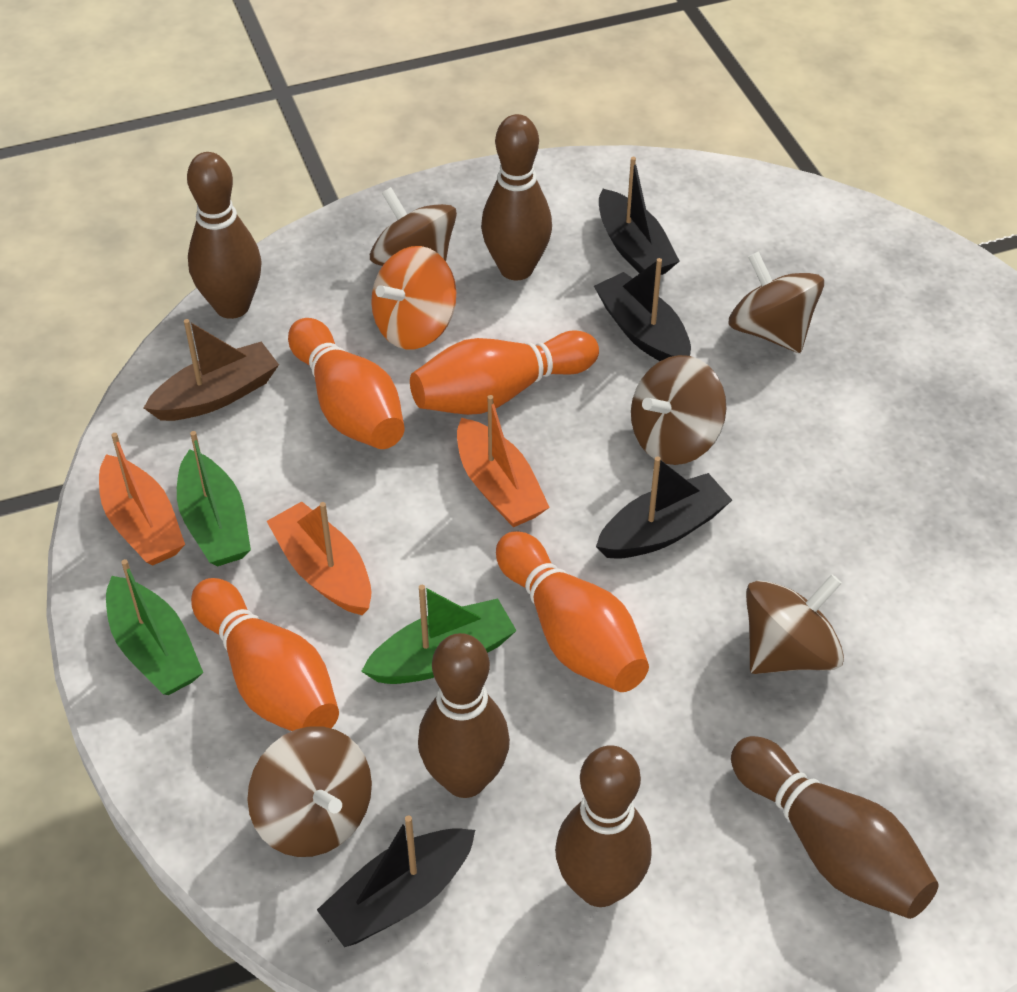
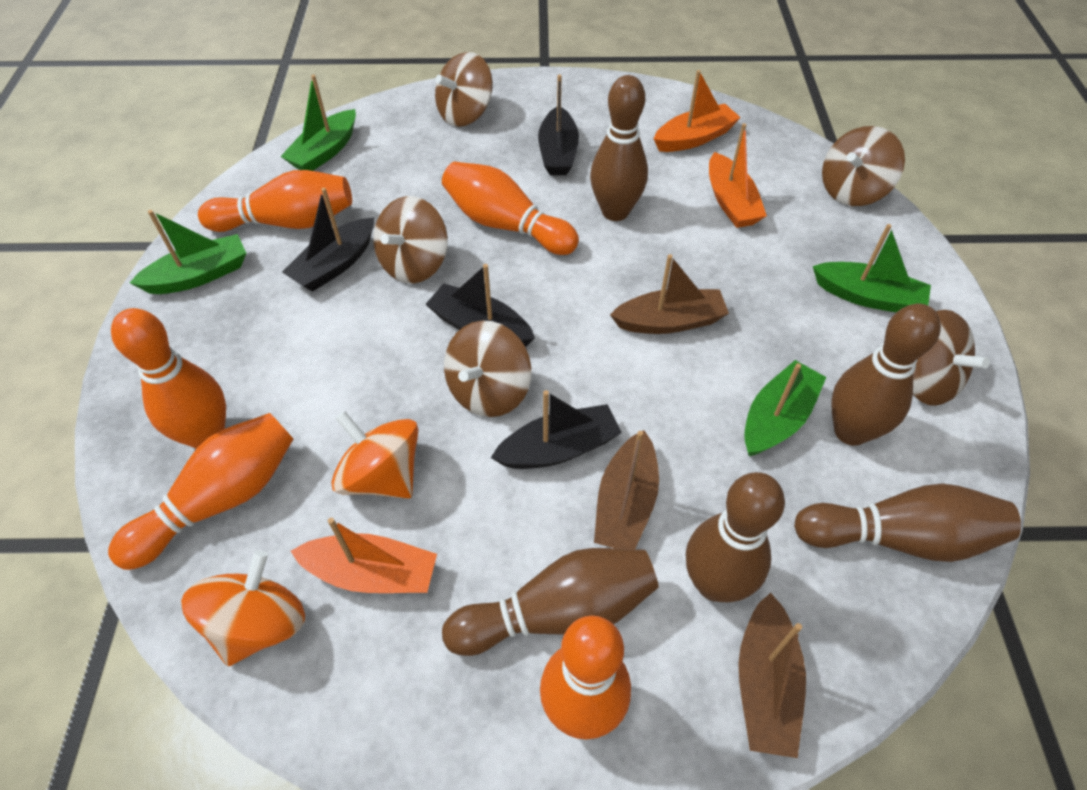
brown boat: [144,319,279,421] = 1 -> [594,430,659,549] [610,254,729,334] [738,593,806,758] = 3
green boat: [106,559,203,695] [177,431,251,566] [361,585,517,684] = 3 -> [130,210,246,294] [280,75,356,171] [744,360,826,456] [813,224,931,312] = 4
orange bowling pin: [191,578,339,731] [288,318,405,449] [410,330,599,415] [496,531,649,692] = 4 -> [108,413,293,570] [111,308,226,449] [198,170,352,232] [442,161,579,255] [540,616,631,740] = 5
orange spinning top: [371,246,456,349] = 1 -> [181,550,305,666] [331,411,419,499] = 2

